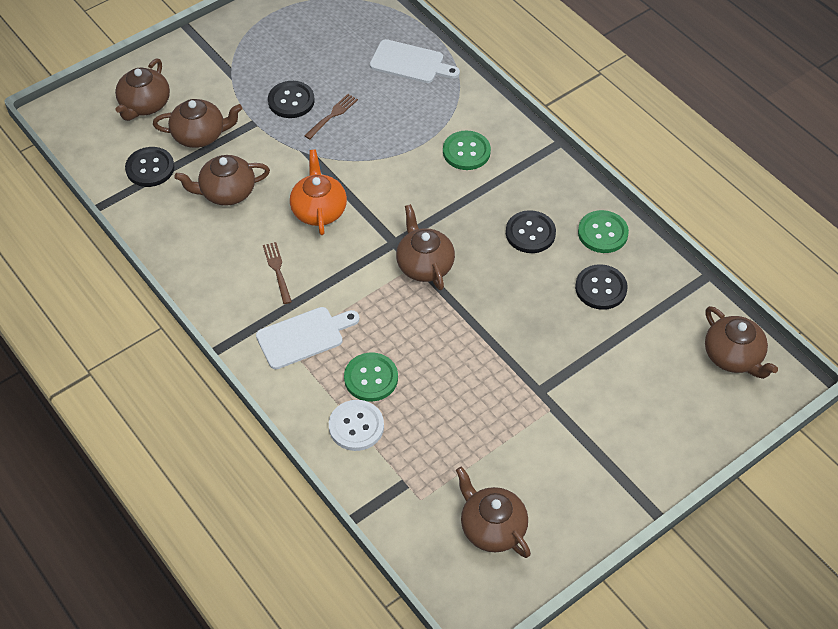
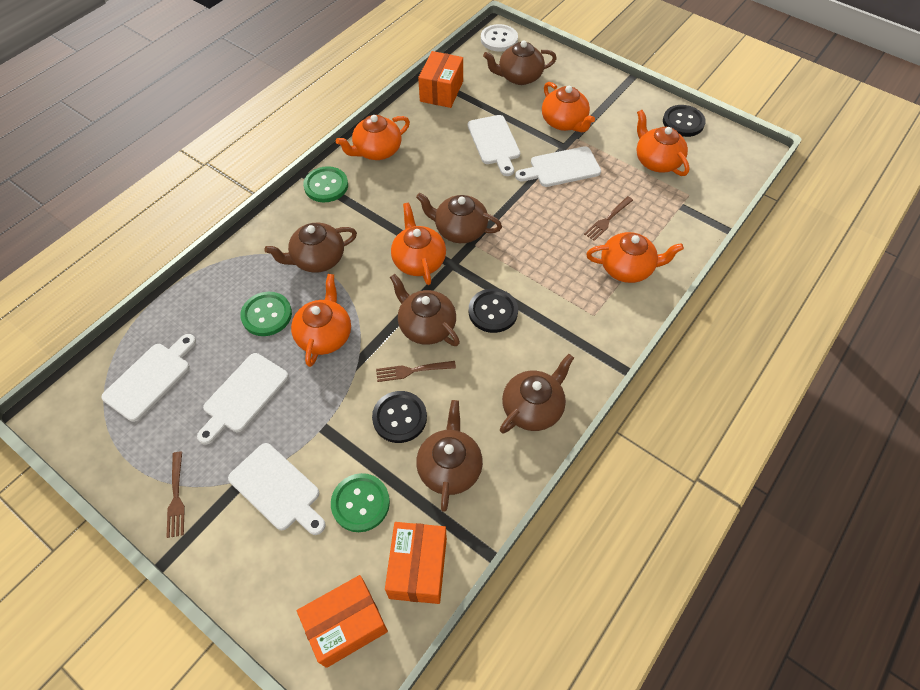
black button: [125,147,175,187] [268,81,315,118] [506,210,556,253] [575,264,628,310] = 4 -> [372,391,427,443] [469,288,518,333] [663,105,706,137] = 3
brown fork: [263,242,292,304] [304,94,358,139] = 2 -> [166,452,185,538] [376,361,456,382] [584,196,633,241] = 3
orange box: none = 0 -> [297,575,388,668] [385,522,447,604] [418,51,463,108] = 3
orange teapot: [290,150,347,235] = 1 -> [291,274,351,367] [336,115,410,160] [391,203,446,285] [542,82,595,132] [586,232,684,283] [636,110,690,176] = 6
white cutting board: [256,307,360,369] [370,39,460,83] = 2 -> [102,334,196,422] [197,353,289,445] [228,443,326,535] [468,115,520,176] [515,146,601,187] = 5

